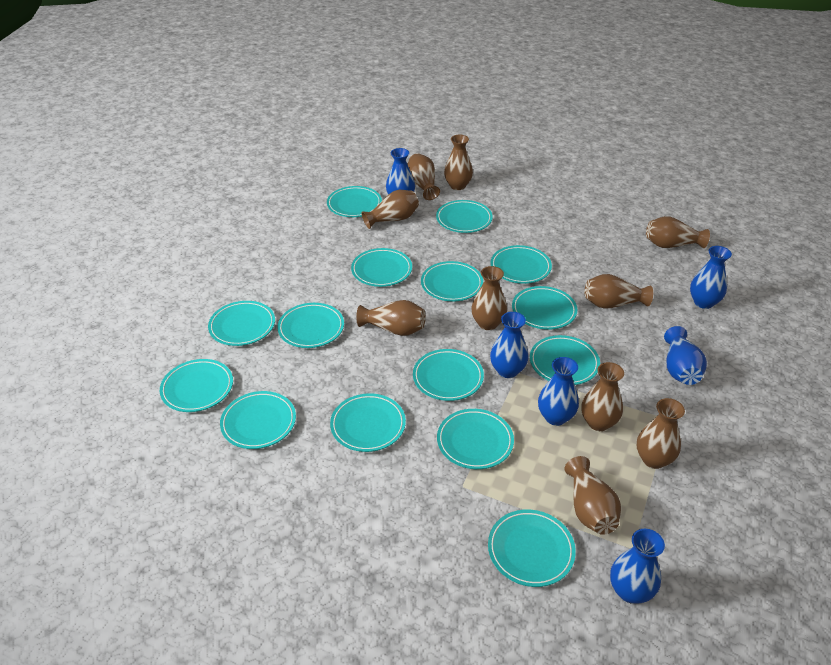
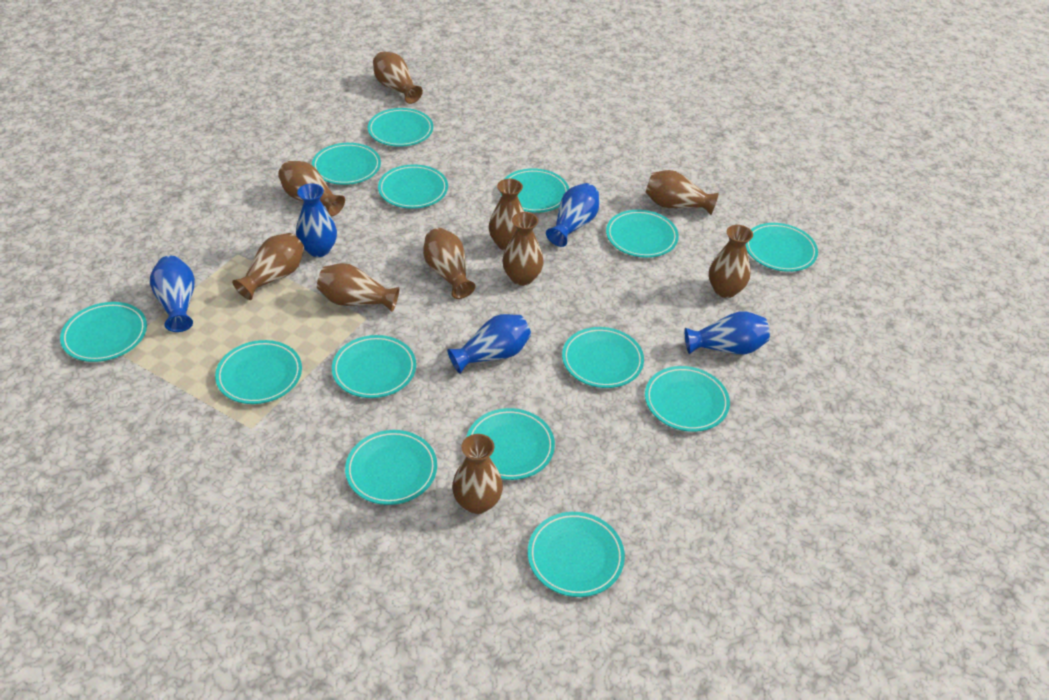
blue vase: [386,148,415,195] [490,312,529,378] [538,357,579,426] [610,529,665,604] [664,326,707,385] [690,246,732,309] = 6 -> [150,256,195,332] [296,184,337,257] [447,314,531,374] [546,183,599,247] [685,311,770,354] = 5
turquoise plate: [160,359,233,412] [208,301,275,346] [220,391,296,449] [277,303,344,348] [327,186,382,217] [330,393,406,452] [351,248,412,287] [413,349,484,401] [421,261,483,302] [436,200,493,233] [437,409,514,469] [488,510,576,587] [491,245,552,284] [512,286,577,330] [530,335,600,385] = 15 -> [60,302,147,362] [215,340,302,404] [312,143,381,185] [332,335,416,398] [345,430,437,505] [368,108,433,147] [378,164,448,209] [467,408,555,480] [501,168,569,213] [528,512,625,597] [562,327,644,388] [606,210,679,258] [645,366,730,432] [746,223,818,272] = 14

